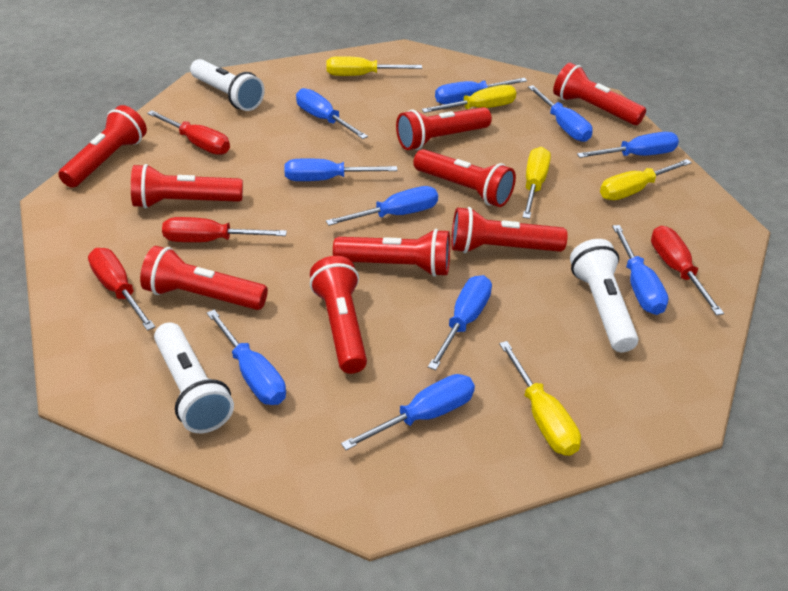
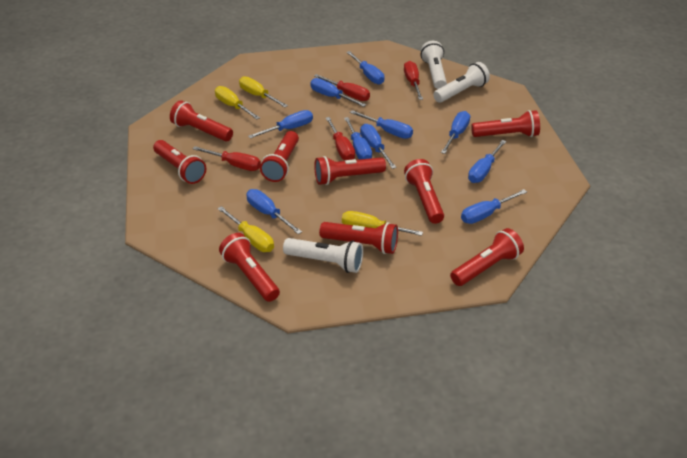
yellow screwdriver: [327,56,422,76] [422,85,516,113] [499,341,581,456] [522,147,551,219] [600,159,692,200] = 5 -> [215,86,260,120] [217,206,274,252] [239,76,288,107] [342,211,423,236] = 4

